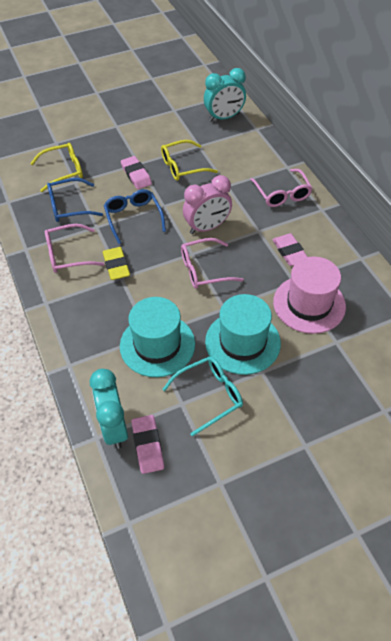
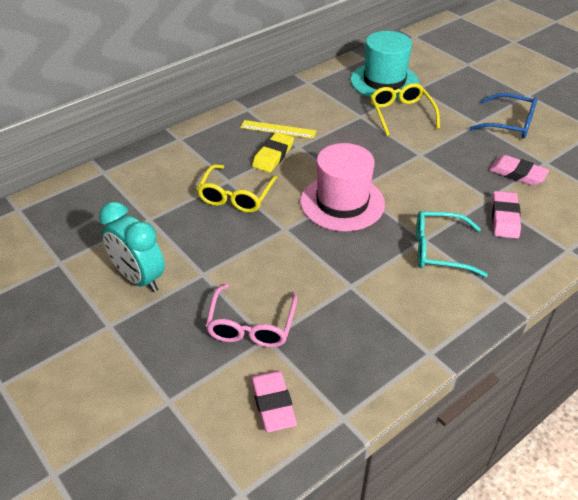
blue glasses: [47,178,103,222] [104,189,166,244] = 2 -> [470,93,537,139] = 1
pink clock: [183,175,232,234] = 1 -> none = 0
pink glasses: [45,224,104,273] [181,238,244,289] [250,169,313,207] = 3 -> [206,284,297,348] = 1
turquoise clock: [90,369,128,449] [204,68,246,122] = 2 -> [99,202,165,292] = 1
turquoise hat: [120,297,195,377] [205,294,281,375] = 2 -> [350,31,419,99] = 1
yellow ruler: none = 0 -> [240,120,316,139] = 1

